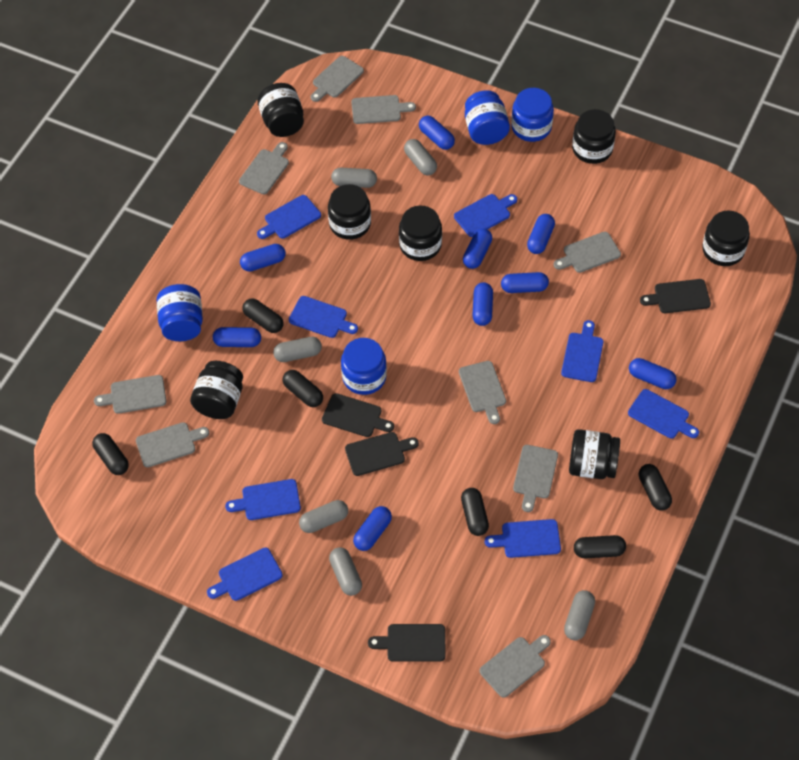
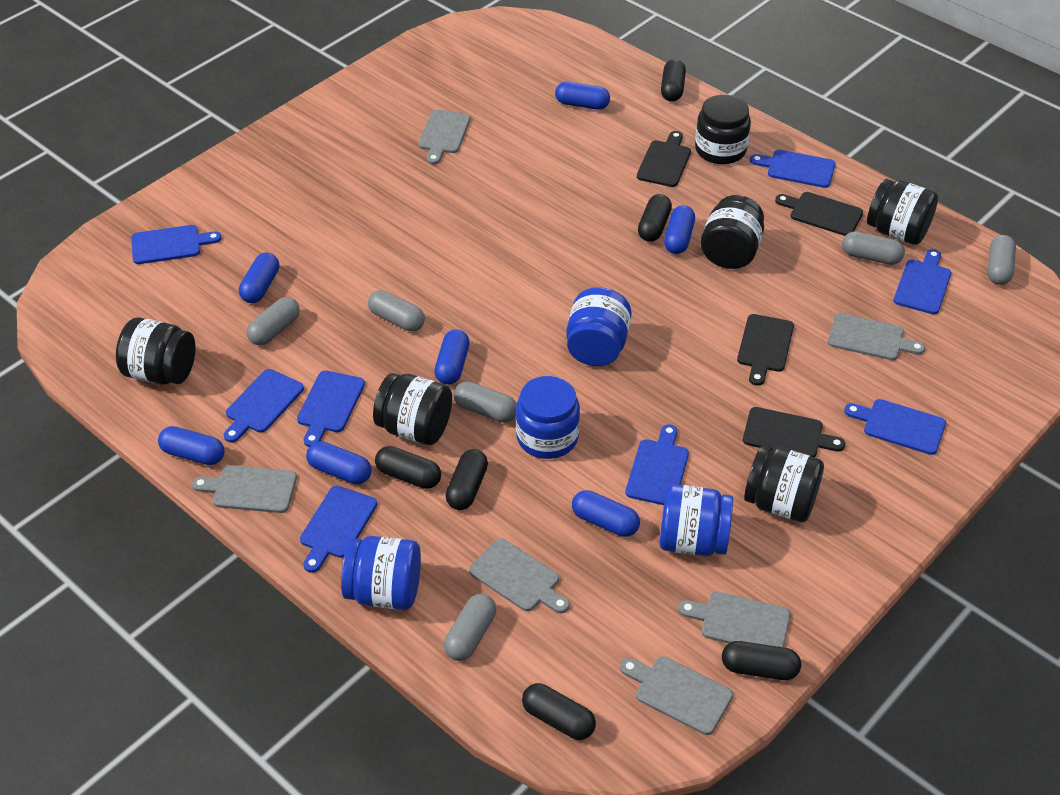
black jar: [190,361,243,419] [257,83,304,137] [328,184,371,240] [399,205,442,261] [569,429,620,479] [572,109,616,164] [702,211,750,266] = 7 -> [116,317,196,385] [373,373,452,445] [695,94,751,164] [700,195,764,269] [744,446,824,522] [867,179,938,245] = 6
blue capsule: [213,327,261,347] [240,244,286,272] [353,506,392,551] [419,115,455,150] [463,228,492,269] [472,282,493,326] [501,272,549,293] [527,214,555,254] [629,358,676,389] = 9 -> [158,426,224,465] [239,252,279,303] [306,441,372,484] [434,329,470,385] [555,82,610,110] [572,490,640,537] [664,205,695,254] = 7
grey cutting board: [94,375,166,414] [136,422,209,467] [239,142,289,195] [311,56,364,102] [351,95,416,124] [459,361,506,424] [480,635,551,698] [513,445,558,512] [554,232,621,273] = 9 -> [192,465,297,513] [418,110,471,164] [469,538,570,613] [620,657,733,735] [678,592,791,647] [828,313,925,360] = 6

